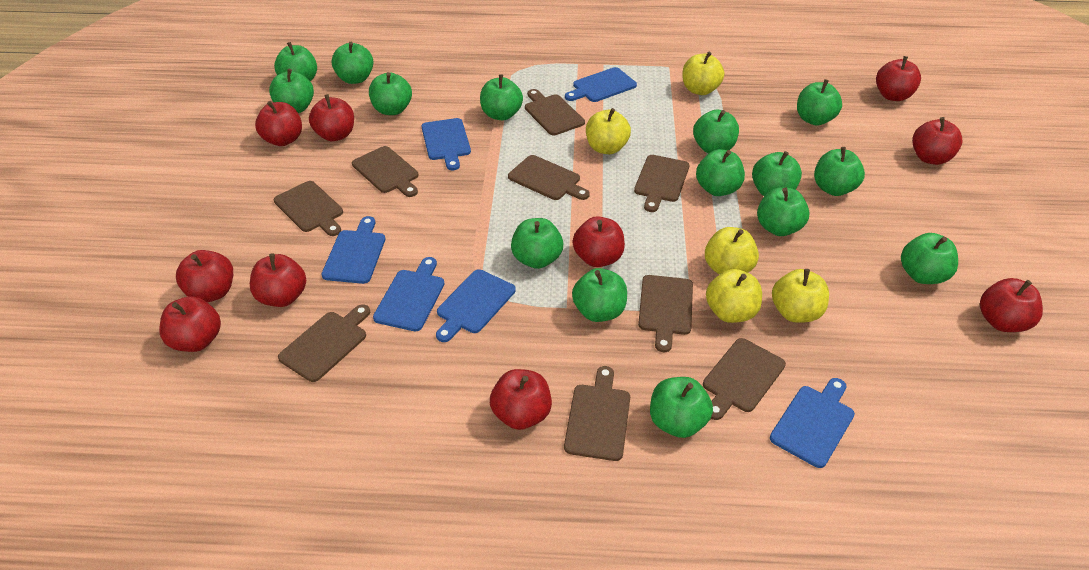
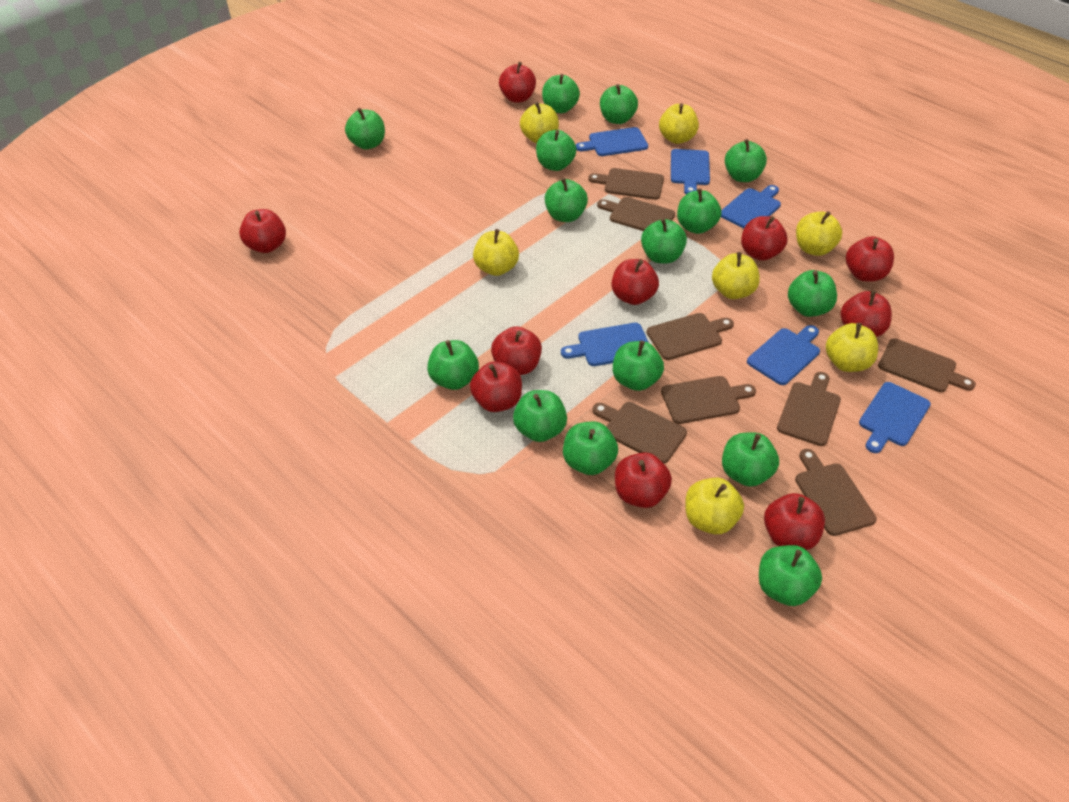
brown cutting board: [274,181,343,236] [278,304,370,382] [352,146,418,197] [508,155,590,200] [525,89,585,135] [564,366,630,461] [634,155,689,212] [638,275,693,352] [703,338,786,420] = 9 -> [588,168,664,200] [593,402,687,464] [597,197,675,231] [647,313,734,360] [661,376,756,424] [777,372,841,446] [795,449,877,536] [878,338,976,392] = 8
yellow apple: [586,108,631,154] [682,51,724,95] [705,227,759,275] [706,269,762,323] [772,269,829,323] = 5 -> [473,229,519,276] [520,102,559,143] [659,103,699,144] [685,478,744,534] [712,252,760,299] [796,211,842,256] [826,323,878,372] = 7

